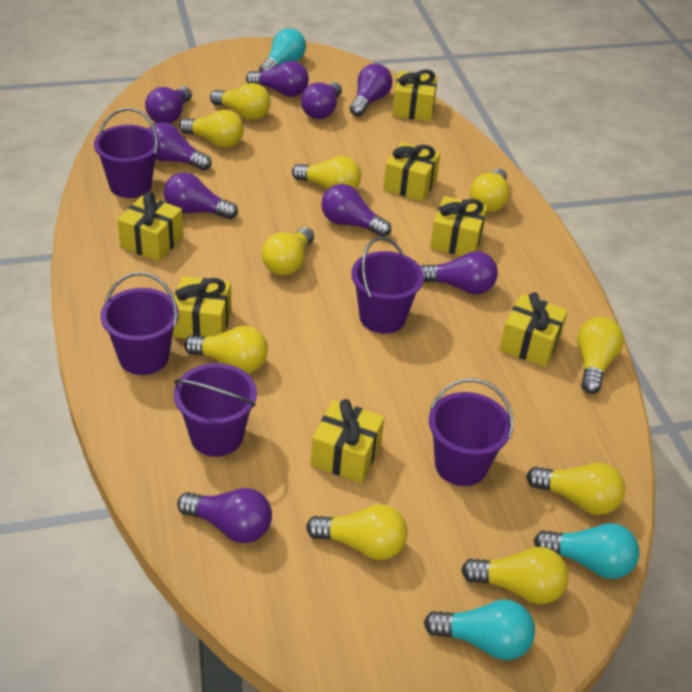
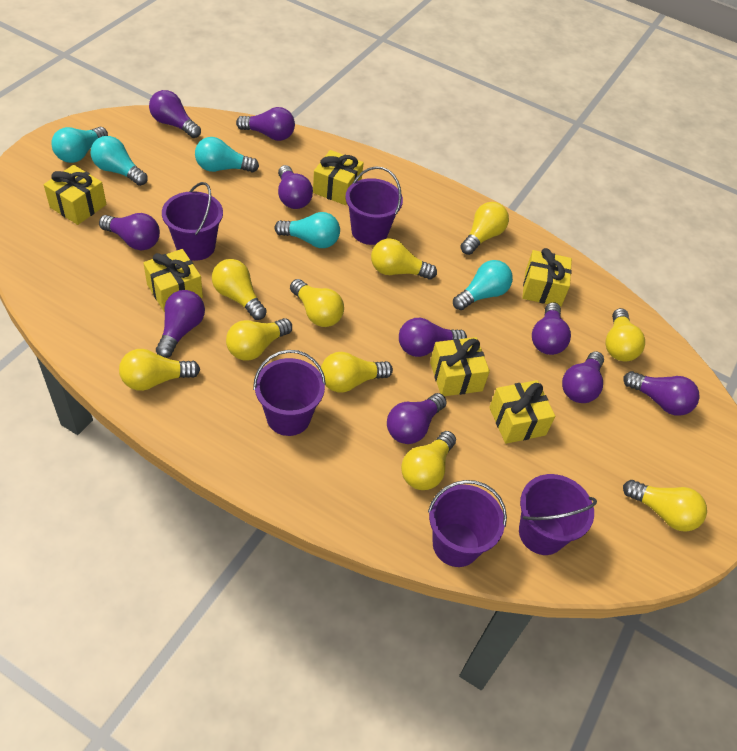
purple light bulb: [145,86,192,124] [149,122,212,171] [164,172,238,219] [177,488,272,543] [246,61,309,97] [301,82,342,119] [321,184,391,237] [350,64,393,117] [420,251,498,294] = 9 -> [99,213,160,250] [149,90,201,138] [156,290,205,358] [236,107,295,141] [278,165,313,209] [387,393,447,444] [399,318,467,357] [532,302,571,355] [562,351,604,403] [623,371,700,416] = 10
turquoise light bulb: [259,28,306,71] [424,600,535,660] [534,523,639,579] = 3 -> [51,127,108,163] [90,136,148,186] [195,137,259,172] [274,212,340,248] [453,260,513,310] = 5
yellow gift: [117,192,183,261] [172,276,231,339] [311,399,385,483] [383,142,440,201] [392,69,438,121] [430,196,487,256] [499,292,568,367] = 7 -> [44,165,107,225] [143,249,203,312] [313,150,364,205] [430,337,490,396] [489,380,556,444] [522,248,572,307] = 6

